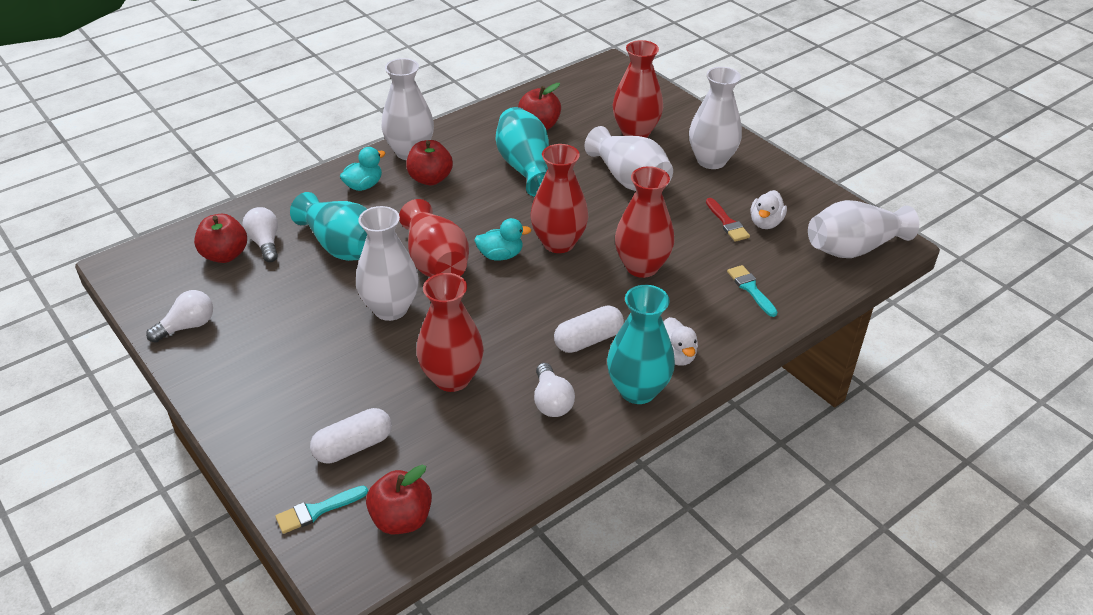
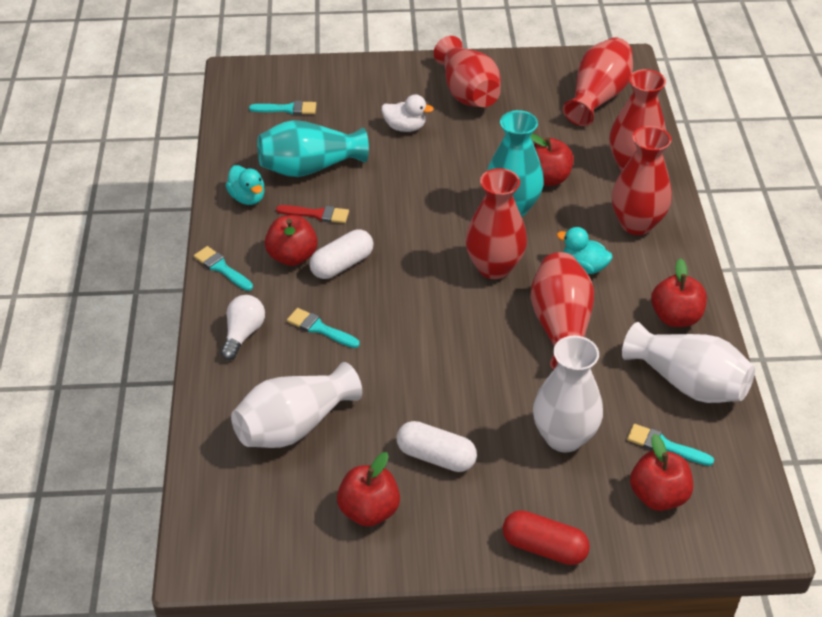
red apple: [194,214,247,263] [366,465,432,534] [406,140,453,185] [518,83,561,130] = 4 -> [265,215,318,266] [337,452,400,527] [531,134,574,186] [630,434,693,511] [651,258,707,327] = 5
red capsule: none = 0 -> [503,510,590,565] = 1
red vase: [399,199,469,277] [416,273,484,392] [531,144,588,253] [613,40,663,138] [615,166,675,278] = 5 -> [434,36,501,107] [465,168,527,279] [530,252,594,370] [563,37,633,126] [609,69,666,171] [612,126,672,235] = 6
turquoise brush: [275,486,368,534] [727,265,777,317] = 2 -> [194,246,253,291] [249,101,316,115] [287,308,360,348] [627,424,714,466] = 4
turquoise vase: [290,192,367,261] [496,107,549,197] [607,285,675,404] = 3 -> [257,120,369,177] [487,110,544,217] = 2
white duck: [663,317,698,366] [750,190,787,229] = 2 -> [382,94,434,132] = 1
white light bulb: [146,290,213,343] [242,207,278,262] [534,363,575,417] = 3 -> [221,295,265,360] = 1
white vase: [356,206,419,321] [382,58,434,160] [585,126,673,191] [689,67,742,169] [808,200,919,258] = 5 -> [231,362,362,448] [533,336,603,453] [622,322,755,403] = 3

